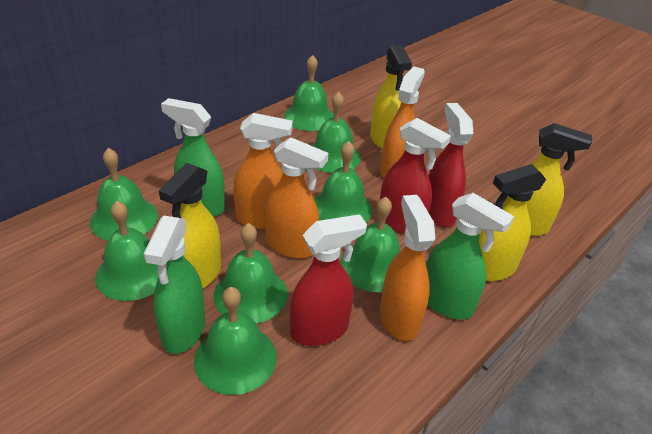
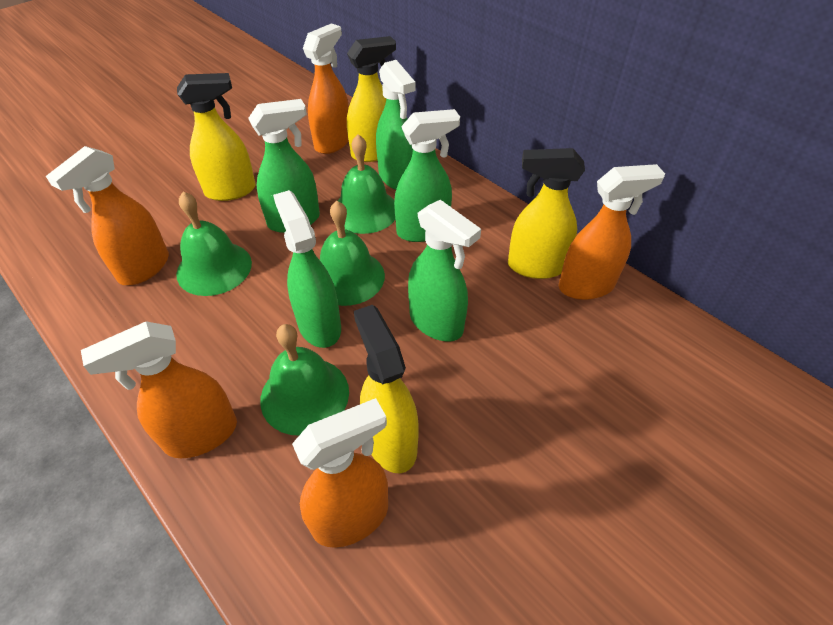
green bell: [89,148,158,240] [95,201,159,301] [194,287,277,395] [213,223,288,323] [284,55,334,131] [311,92,361,173] [314,141,372,223] [340,197,400,292] = 8 -> [176,192,252,296] [260,324,349,436] [320,201,385,306] [337,134,395,234] = 4
green spray bottle: [144,216,205,354] [161,98,225,217] [426,193,514,320] = 3 -> [248,99,320,233] [273,190,341,348] [376,60,415,190] [394,109,460,242] [408,200,481,342] = 5
orange spray bottle: [234,113,293,229] [265,137,328,259] [380,66,425,178] [380,195,436,341] = 4 -> [46,146,169,285] [81,321,237,458] [292,398,388,548] [303,24,349,154] [559,164,665,300] = 5
red spray bottle: [290,214,367,346] [380,118,451,234] [429,103,473,227] = 3 -> none = 0

